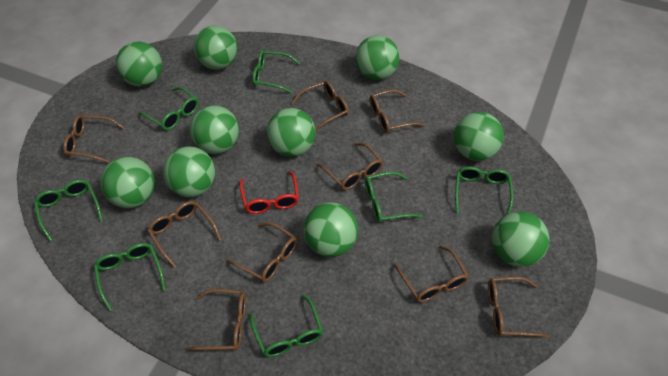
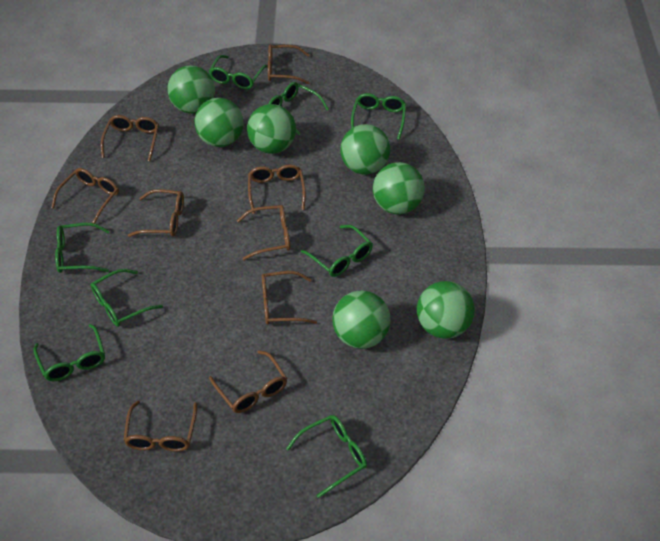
green ball: [101,157,155,208] [116,42,162,87] [163,146,215,197] [190,105,239,154] [193,25,238,70] [267,108,315,157] [303,202,358,257] [355,35,400,80] [454,112,504,161] [492,212,549,267] = 10 -> [167,65,215,114] [194,98,244,147] [247,104,296,154] [332,290,391,349] [340,124,390,175] [373,162,425,214] [417,281,475,339] = 7
green glasses: [34,180,103,242] [94,243,166,311] [138,87,199,130] [250,295,323,357] [253,50,301,94] [365,172,423,223] [455,167,513,215] = 7 -> [33,324,105,381] [55,223,109,273] [90,269,163,327] [209,55,268,89] [268,82,329,135] [286,415,367,498] [301,225,373,277] [351,93,406,140] = 8
red glasses: [239,171,299,214] = 1 -> none = 0

